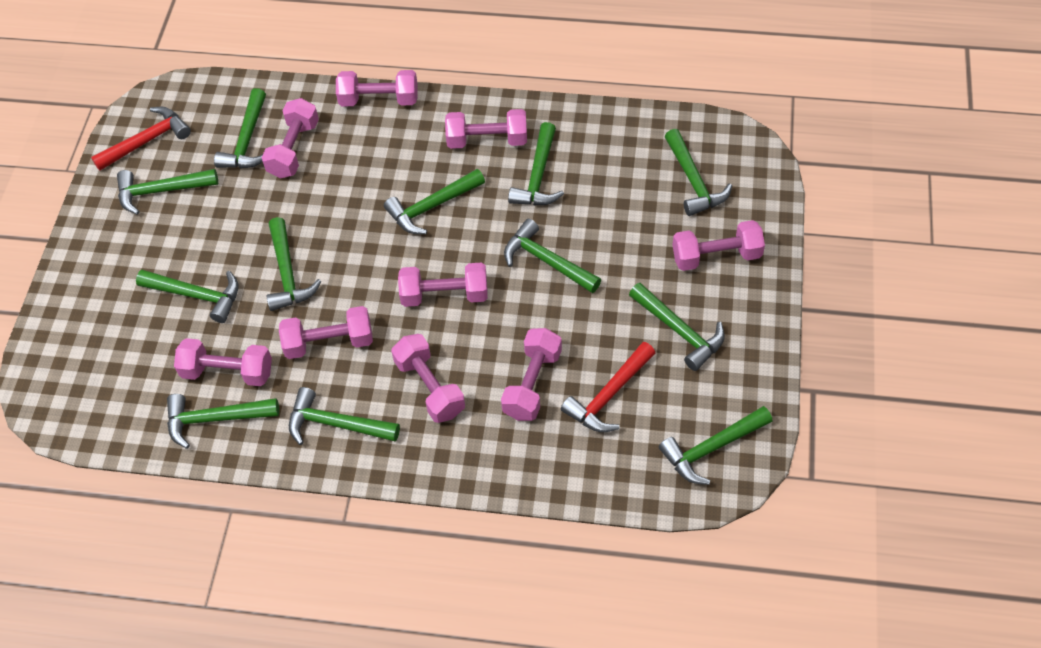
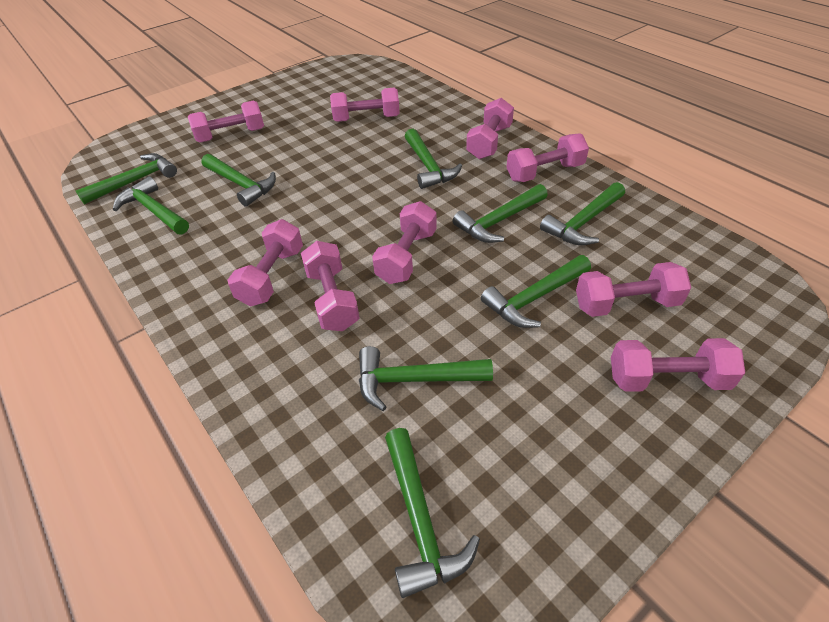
green hammer: [117,169,218,215] [136,270,239,323] [167,394,279,449] [214,88,266,168] [267,217,321,311] [289,387,400,445] [384,169,485,234] [504,219,601,293] [508,122,564,205] [629,283,725,371] [659,406,772,485] [664,129,732,216] = 12 -> [76,153,177,205] [113,176,189,234] [201,154,276,207] [359,346,493,411] [385,428,480,598] [405,129,462,189] [453,184,548,243] [481,255,591,328] [540,182,625,245] = 9
red hammer: [91,107,191,171] [561,342,655,432] = 2 -> none = 0

